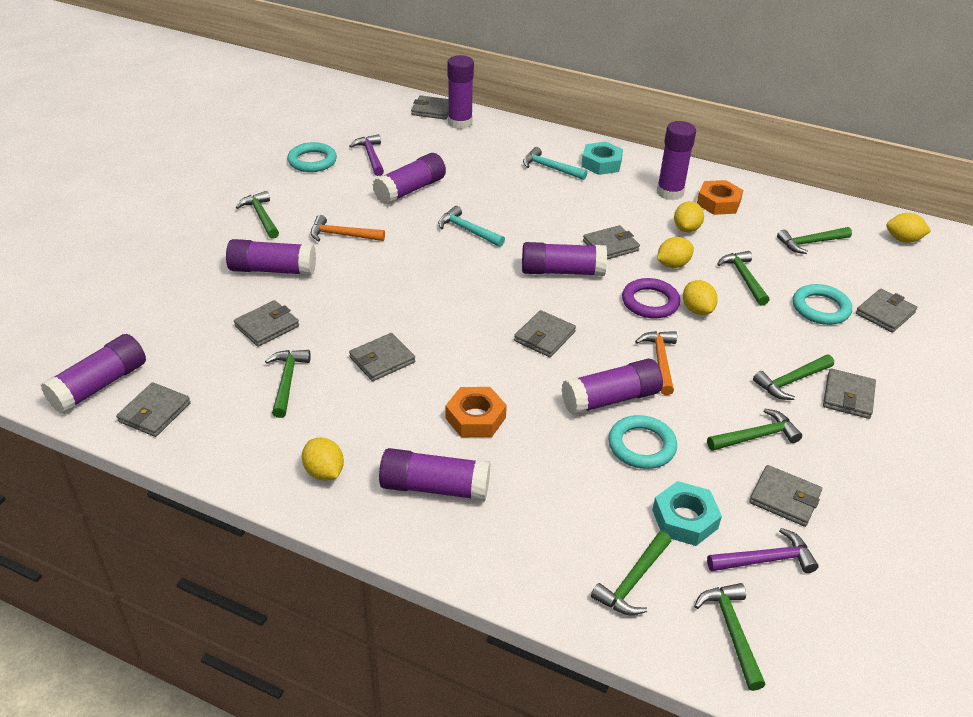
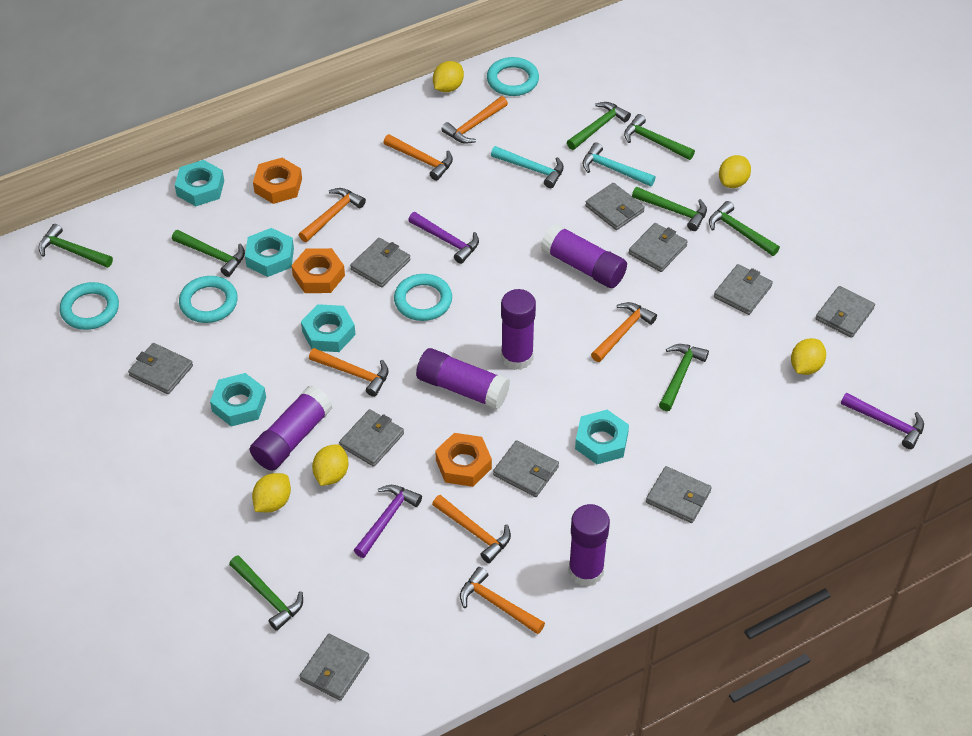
grey wallet: [116,382,191,437] [234,300,299,347] [349,333,415,381] [411,95,448,120] [514,310,576,357] [583,225,640,259] [749,465,822,527] [823,368,876,419] [856,289,917,333] = 9 -> [128,343,193,394] [300,634,370,701] [339,409,404,467] [350,238,410,287] [493,440,559,497] [585,183,645,230] [629,223,688,272] [646,466,712,523] [714,264,773,315] [816,286,875,338] = 10
orange hammer: [311,215,385,242] [635,331,677,395] = 2 -> [299,188,366,242] [309,348,389,397] [383,134,453,181] [432,495,511,563] [441,96,508,144] [460,567,545,634] [591,302,657,362] = 7
orange nut: [445,387,507,437] [697,180,743,215] = 2 -> [253,158,302,204] [291,248,345,293] [435,433,492,487] = 3
purple glue stick: [41,334,146,414] [226,239,316,275] [372,153,446,205] [379,448,490,501] [447,55,474,129] [522,242,607,276] [562,359,663,415] [657,121,696,200] = 8 -> [250,386,333,471] [416,348,510,410] [501,289,536,370] [541,223,627,288] [568,504,610,587] = 5
purple hammer: [349,134,384,176] [707,528,819,573] = 2 -> [354,485,422,558] [408,212,479,264] [841,392,924,449] = 3
purple ring: [622,278,680,319] = 1 -> none = 0
turquoise nut: [581,142,623,175] [652,481,722,546] = 2 -> [175,160,224,206] [210,373,266,427] [245,228,294,277] [301,304,356,352] [575,410,629,464] = 5
turquoise ring: [287,142,337,172] [608,415,677,469] [793,284,852,325] = 3 -> [60,282,119,330] [179,276,238,323] [394,274,452,321] [487,57,539,96] = 4

